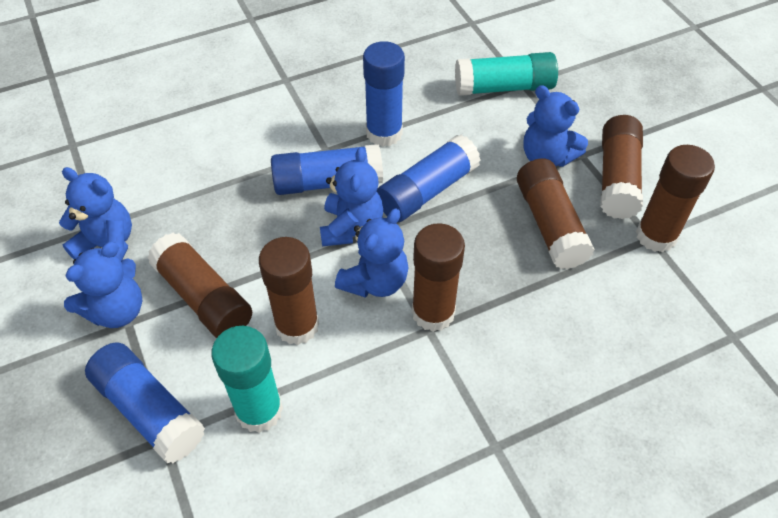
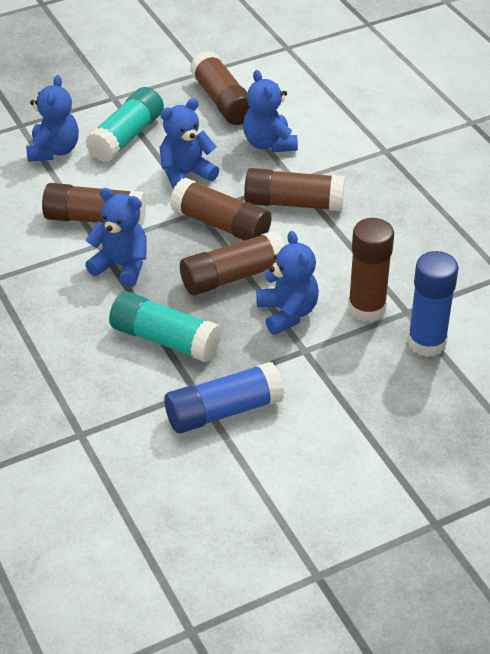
blue glue stick: [85,342,205,464] [271,144,383,195] [363,41,405,147] [377,135,481,222] = 4 -> [164,362,284,433] [407,251,459,357] = 2

